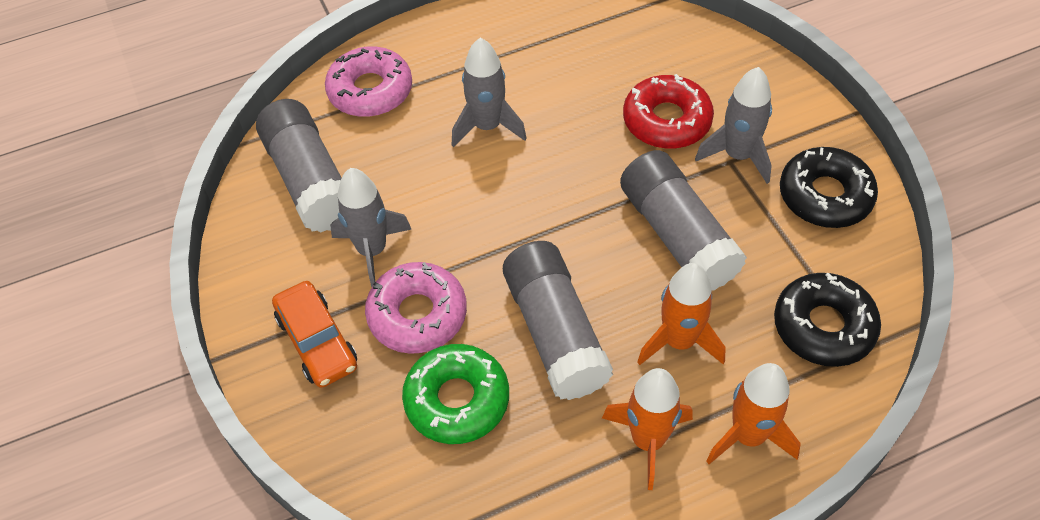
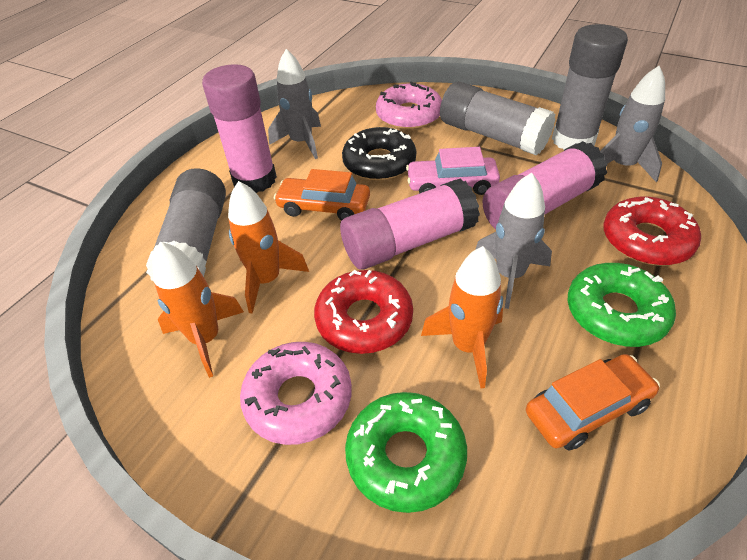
black donut: [774,273,881,367] [780,147,878,228] = 2 -> [342,127,416,181] = 1
green donut: [402,344,509,444] = 1 -> [345,392,467,513] [567,263,676,347] = 2
orange car: [272,281,357,388] = 1 -> [274,169,370,220] [526,354,660,451] = 2
pink car: none = 0 -> [406,147,500,195] = 1
pink glue stick: none = 0 -> [202,64,277,193] [340,178,480,270] [483,141,607,229] = 3
red donut: [623,74,714,149] = 1 -> [314,270,413,354] [603,197,701,265] = 2

